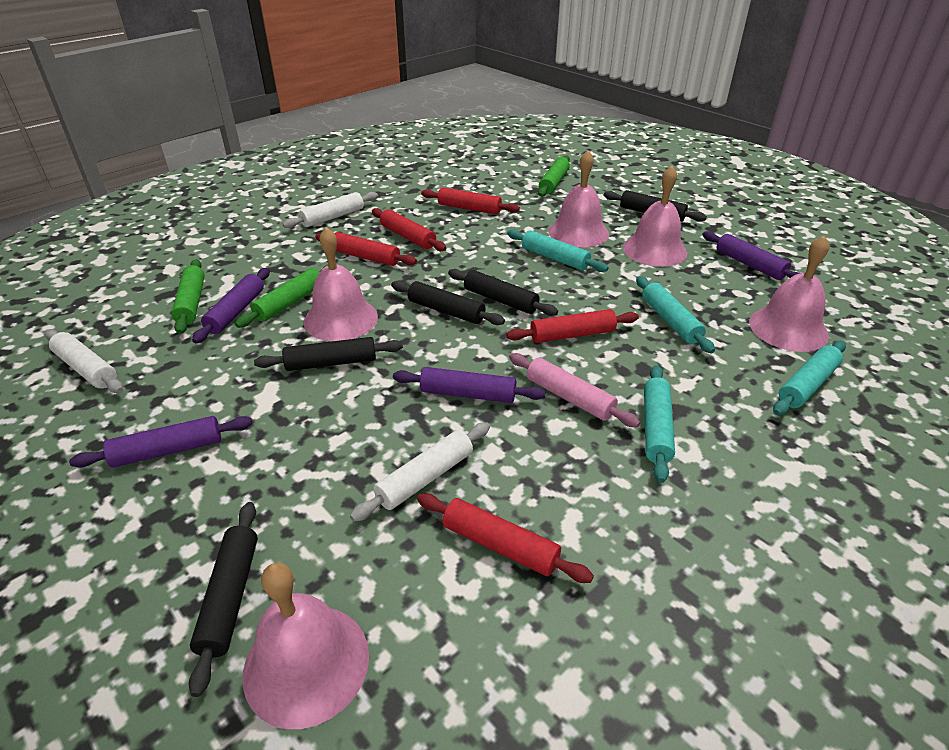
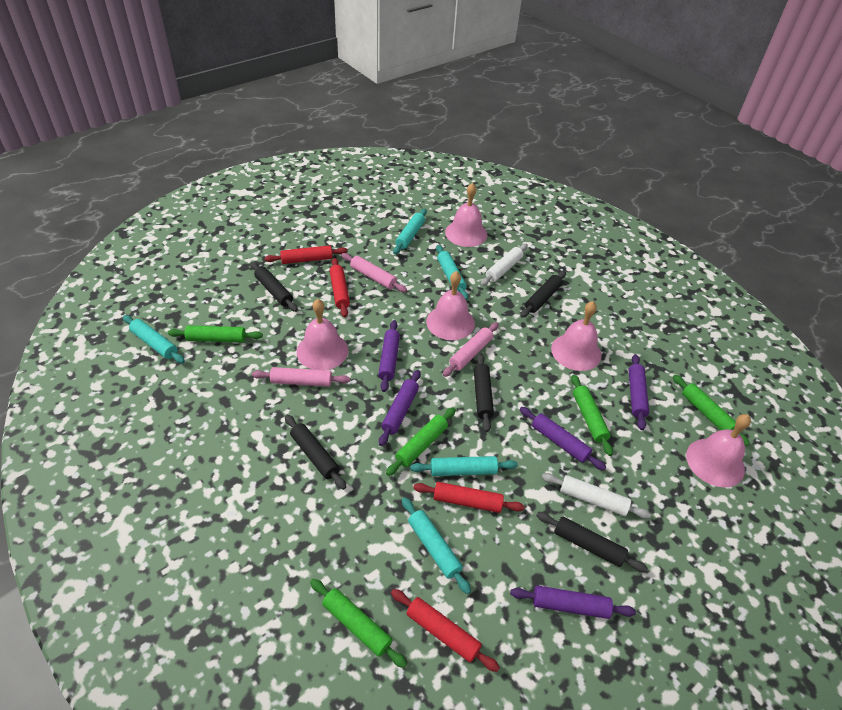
green rolling pin: [171,259,205,334] [235,264,328,328] [538,155,570,197] = 3 -> [167,325,263,343] [310,579,407,668] [386,408,456,476] [571,375,613,456] [673,375,750,446] = 5
pink rolling pin: [509,353,640,427] = 1 -> [252,367,350,387] [341,253,407,292] [443,322,499,377] = 3
purple rolling pin: [69,416,252,468] [192,268,270,343] [393,367,546,403] [702,231,800,280] = 4 -> [378,320,400,392] [379,370,421,446] [510,586,636,619] [520,407,606,471] [629,354,649,430] = 5
red rolling pin: [315,232,417,266] [372,208,447,251] [417,493,594,583] [421,187,520,214] [506,309,639,343] = 5 -> [265,245,348,264] [330,258,350,318] [391,589,500,672] [413,482,525,513] = 4
turquoise rolling pin: [507,230,608,272] [636,276,715,353] [644,365,675,483] [773,341,846,415] = 4 -> [123,315,185,363] [393,209,427,254] [402,497,471,594] [410,456,518,476] [436,245,468,300] = 5
white rolling pin: [45,329,123,393] [283,192,378,228] [350,422,490,522] = 3 -> [481,244,528,286] [542,473,651,519] = 2

